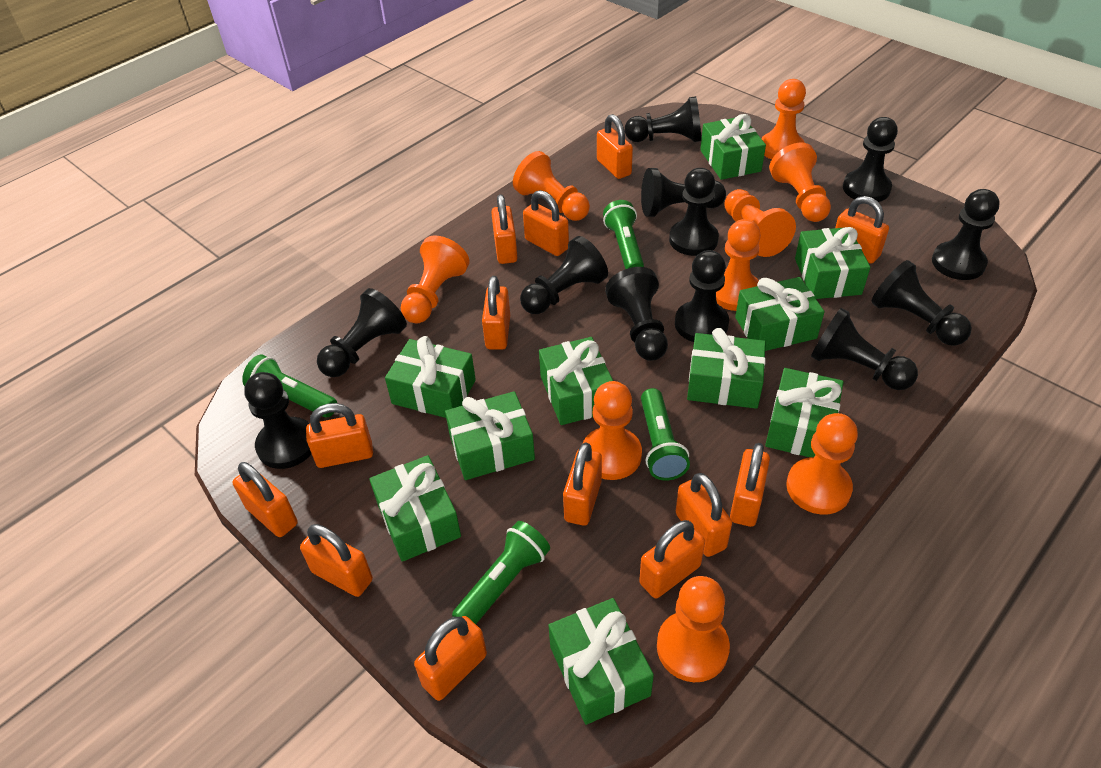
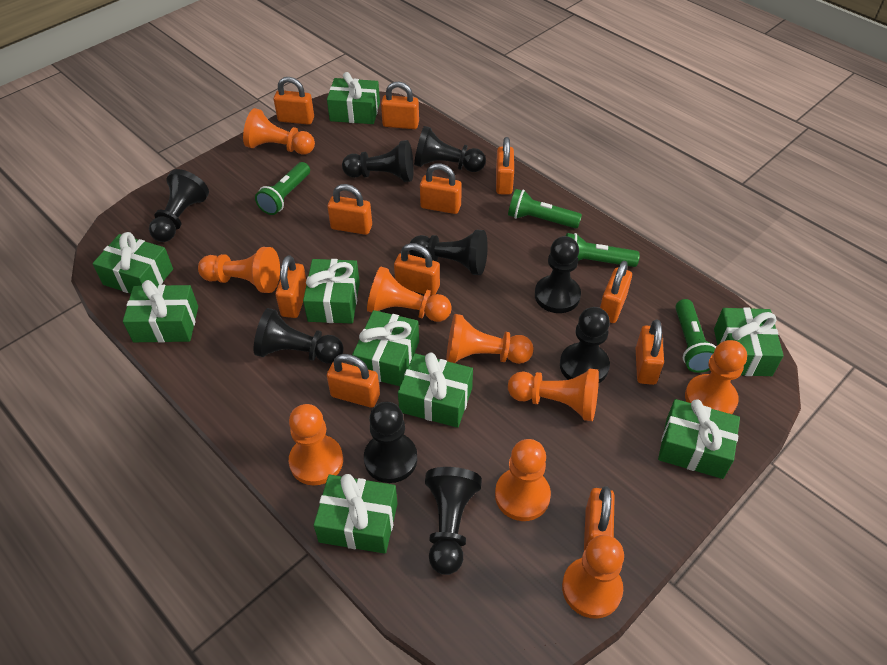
black pawn: [244,372,312,469] [317,288,407,377] [520,236,608,314] [605,267,668,361] [625,96,701,142] [641,168,726,217] [669,168,719,256] [675,250,729,342] [811,308,918,390] [843,117,898,202] [871,260,972,346] [932,189,1000,280] = 12 -> [149,169,209,242] [254,308,344,363] [342,140,414,182] [364,402,417,483] [409,230,488,275] [414,126,486,172] [425,467,482,575] [535,236,581,313] [560,307,610,383] = 9
green gift: [369,455,461,562] [385,336,476,418] [445,391,535,480] [539,337,613,425] [548,598,654,725] [687,328,766,409] [700,114,766,180] [735,277,825,351] [765,368,844,457] [795,227,870,299] = 10 -> [92,232,173,294] [123,280,198,343] [303,259,360,324] [314,474,398,554] [327,72,380,124] [352,310,419,386] [398,353,473,428] [658,399,740,479] [714,307,784,376] = 9
orange padlock: [233,462,298,537] [300,524,373,597] [306,403,373,468] [414,616,487,701] [482,276,510,350] [491,194,518,264] [523,190,569,256] [563,442,602,526] [597,114,633,179] [639,520,705,598] [676,473,732,557] [730,443,770,527] [835,196,889,264] = 13 -> [274,77,314,125] [275,255,306,318] [327,184,372,235] [327,354,380,408] [381,82,419,129] [394,243,440,296] [420,163,462,214] [496,137,514,195] [584,486,615,551] [600,261,632,323] [636,320,664,385] = 11

